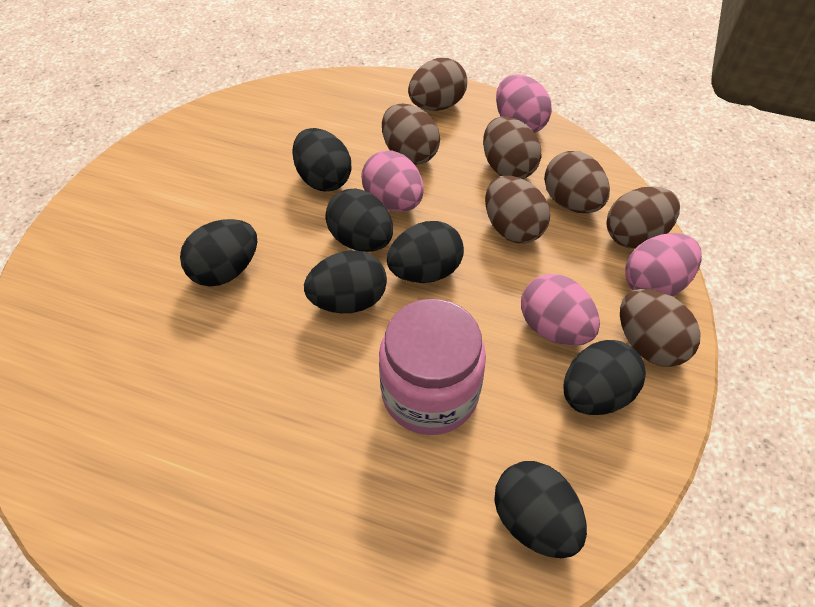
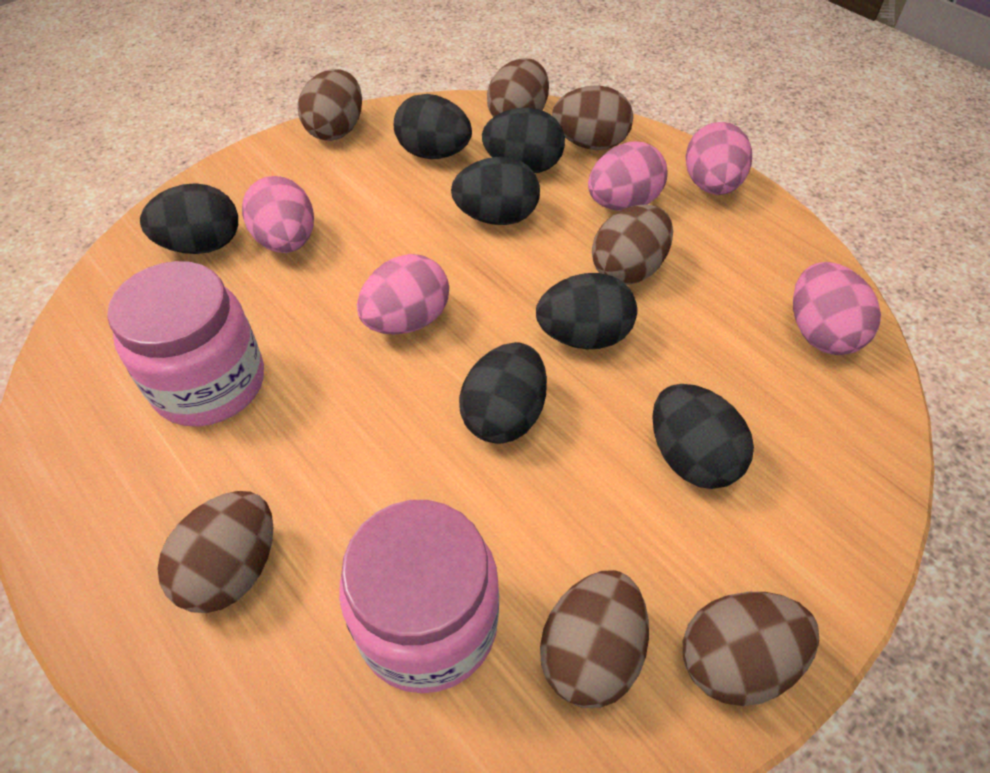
pink egg: [361,151,424,212] [496,74,552,133] [521,274,600,346] [626,233,702,296] = 4 -> [242,176,314,253] [357,254,449,335] [588,142,667,211] [685,122,752,195] [793,262,881,355] = 5
pink jar: [379,299,486,435] = 1 -> [107,261,264,427] [339,500,499,693] = 2

